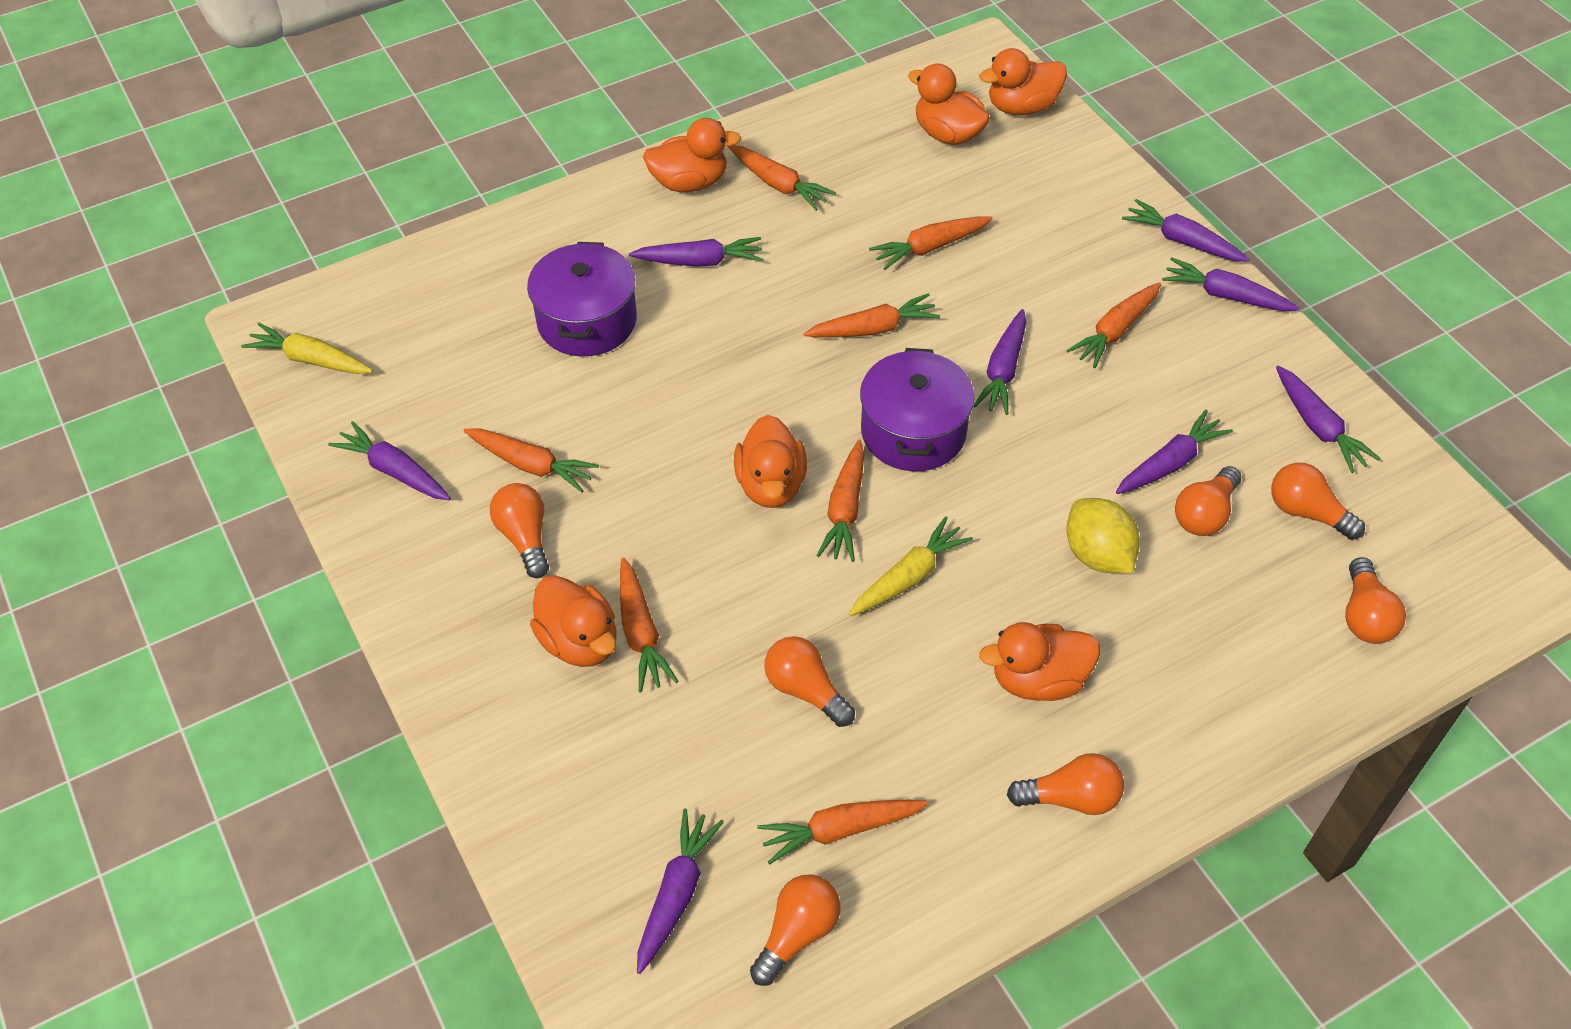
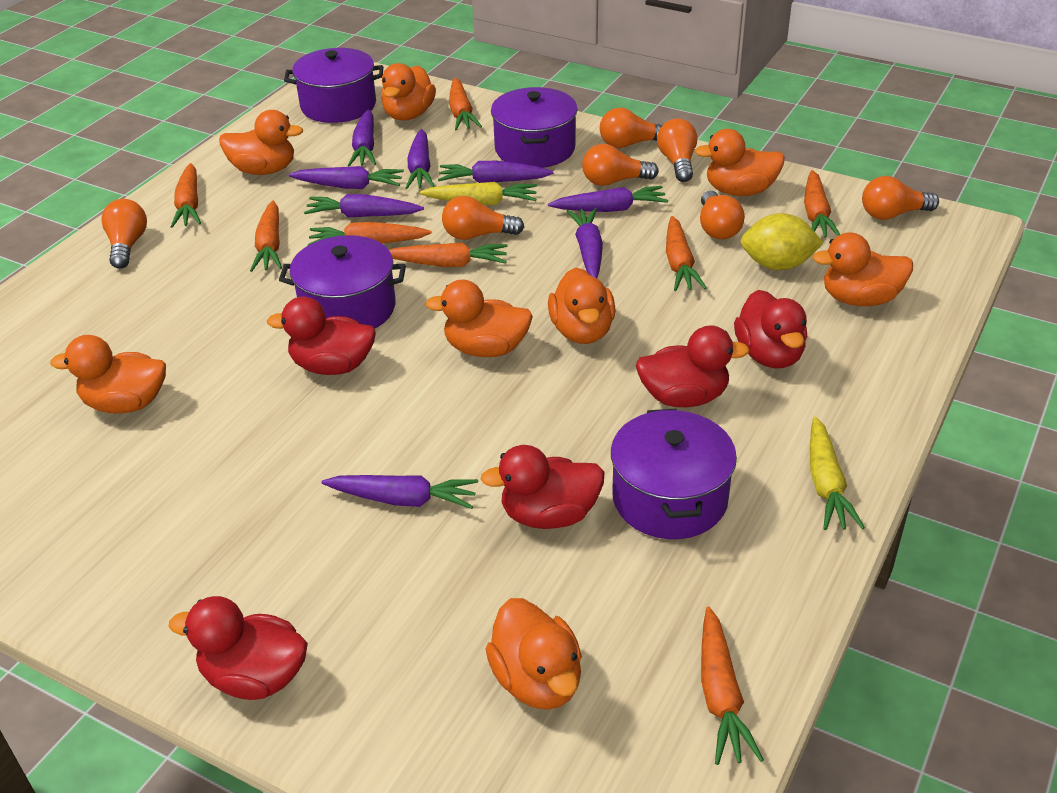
orange duck: [530,575,617,667] [643,118,741,192] [734,415,807,508] [908,63,990,145] [979,48,1067,115] [979,622,1100,701] = 6 -> [50,335,166,414] [219,110,303,175] [381,63,436,120] [425,279,533,357] [485,598,582,710] [548,268,615,344] [695,129,785,196] [812,232,913,306] = 8
purple pot: [527,242,637,357] [860,348,974,471] = 2 -> [279,235,406,329] [284,48,384,123] [491,87,578,168] [611,409,737,539] = 4
red duck: none = 0 -> [169,596,308,700] [267,297,376,375] [481,445,605,529] [636,325,750,407] [734,290,807,368] = 5

